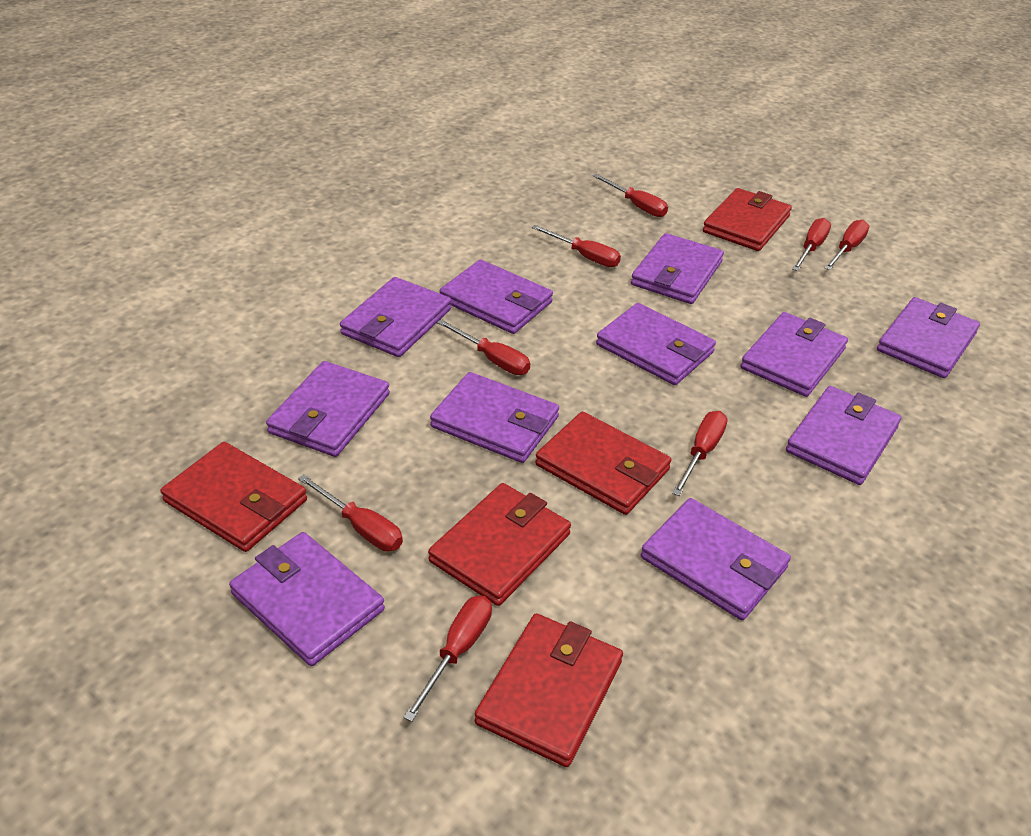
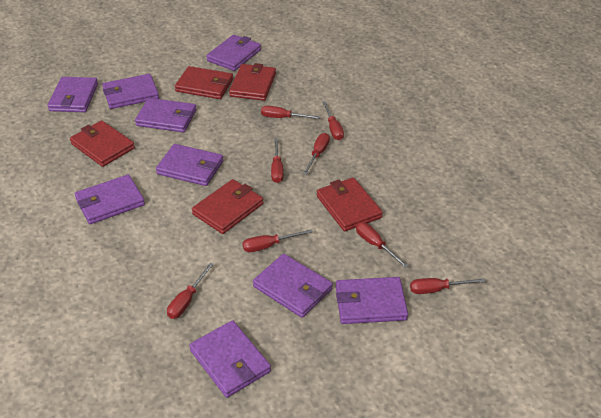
purple wallet: [229,532,385,666] [266,361,390,457] [340,277,451,357] [430,372,559,463] [440,260,553,334] [596,303,716,385] [631,233,724,304] [641,498,791,620] [740,312,848,397] [786,386,901,485] [877,297,980,378] = 11 -> [48,77,98,112] [75,174,145,224] [102,74,159,109] [135,98,196,132] [156,144,223,186] [189,320,271,398] [206,35,261,71] [253,254,333,318] [336,277,408,324] = 9

